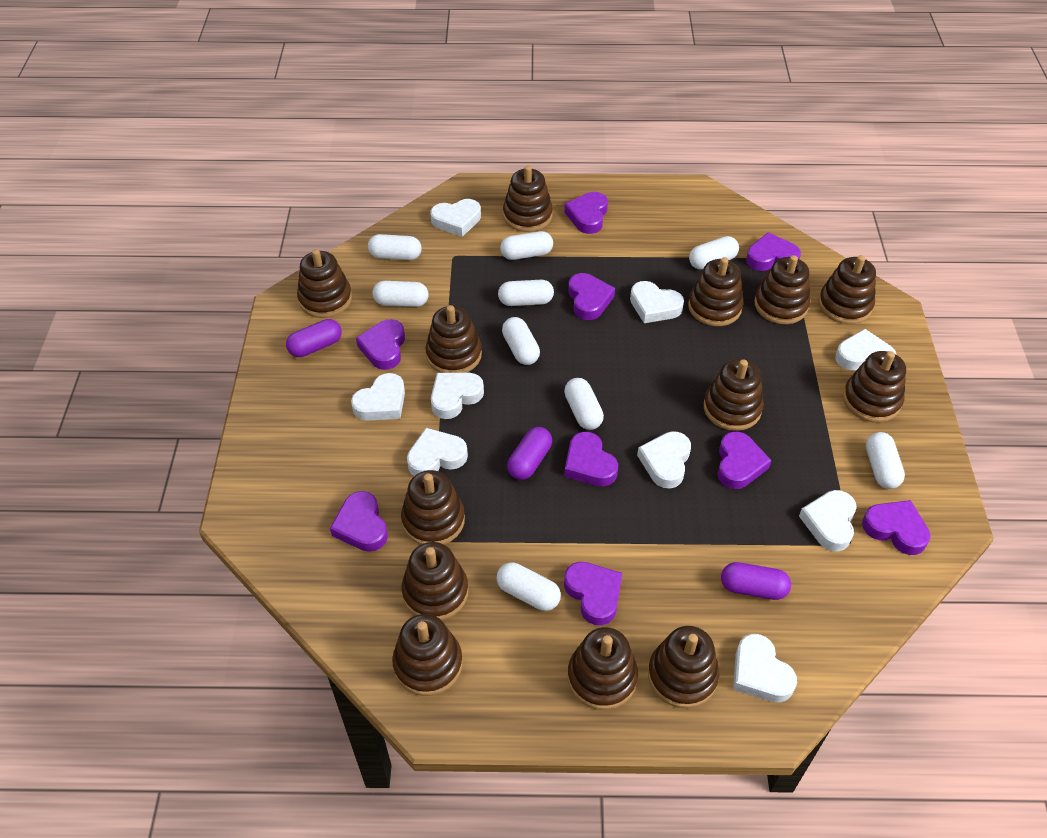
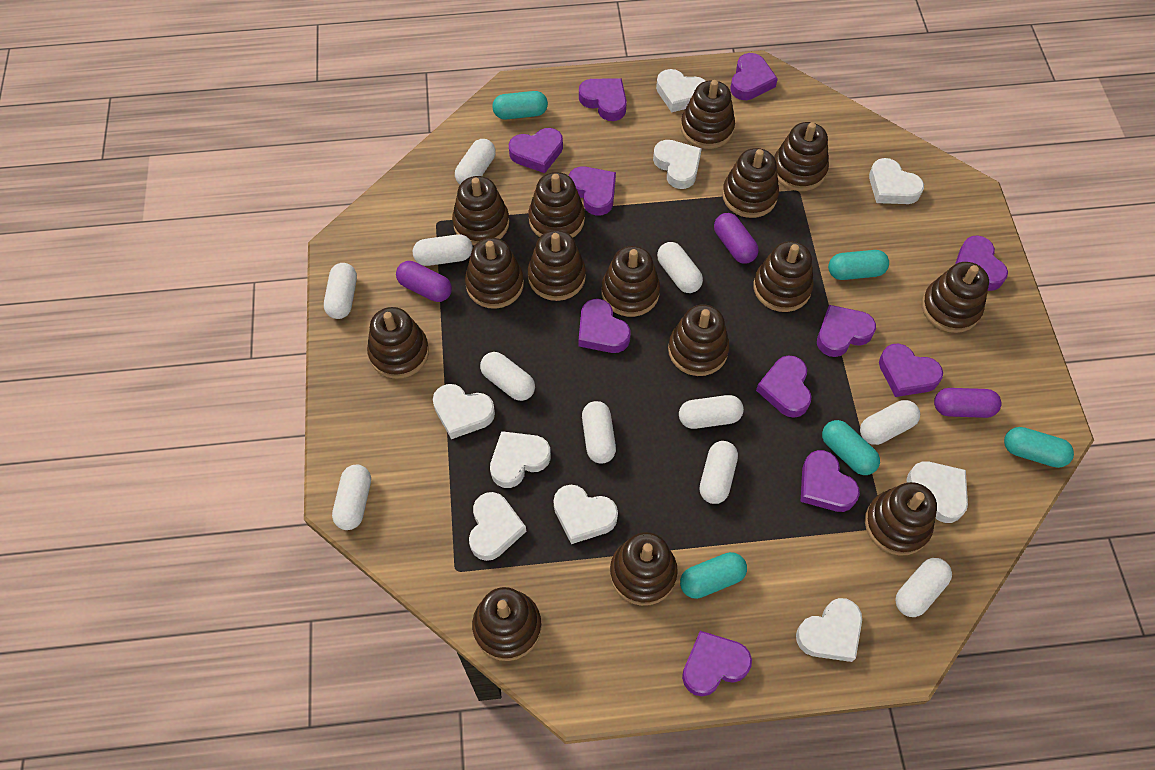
brown stacking toy: [297,249,352,318] [392,614,463,696] [401,470,465,545] [402,542,469,620] [425,305,482,373] [503,165,553,232] [568,627,638,710] [648,626,719,708] [688,257,743,326] [704,359,764,431] [754,255,810,324] [819,255,876,324] [843,351,906,422] = 13 -> [367,307,429,379] [452,176,509,246] [465,238,524,309] [472,587,542,661] [528,172,585,237] [528,230,586,301] [602,246,660,317] [610,532,678,606] [668,304,730,376] [681,80,735,149] [722,148,779,218] [753,241,814,312] [774,122,829,191] [865,482,937,556] [922,262,989,333] = 15
purple heart: [330,491,388,552] [356,319,405,370] [564,192,608,234] [564,432,618,486] [564,562,622,625] [568,273,615,320] [718,431,772,489] [746,232,801,271] [862,500,931,555] = 9 -> [509,128,563,173] [568,167,616,216] [579,79,627,121] [579,299,631,353] [682,631,752,696] [731,53,778,100] [756,355,812,418] [801,450,860,512] [817,305,876,357] [879,344,943,397] [955,235,1008,291] = 11
turquoise capsule: none = 0 -> [492,91,548,119] [680,552,747,599] [822,420,880,475] [828,250,889,280] [1004,427,1074,468] = 5
white capsule: [368,234,422,260] [373,281,429,307] [497,562,561,611] [498,280,554,306] [500,231,553,260] [502,317,540,365] [564,378,604,430] [689,236,739,270] [866,432,905,489] = 9 -> [324,263,357,319] [332,465,371,530] [413,234,473,266] [455,139,496,184] [480,352,535,401] [582,401,616,464] [657,242,703,293] [679,395,744,429] [699,441,738,504] [860,400,920,445] [895,558,952,617] = 11

